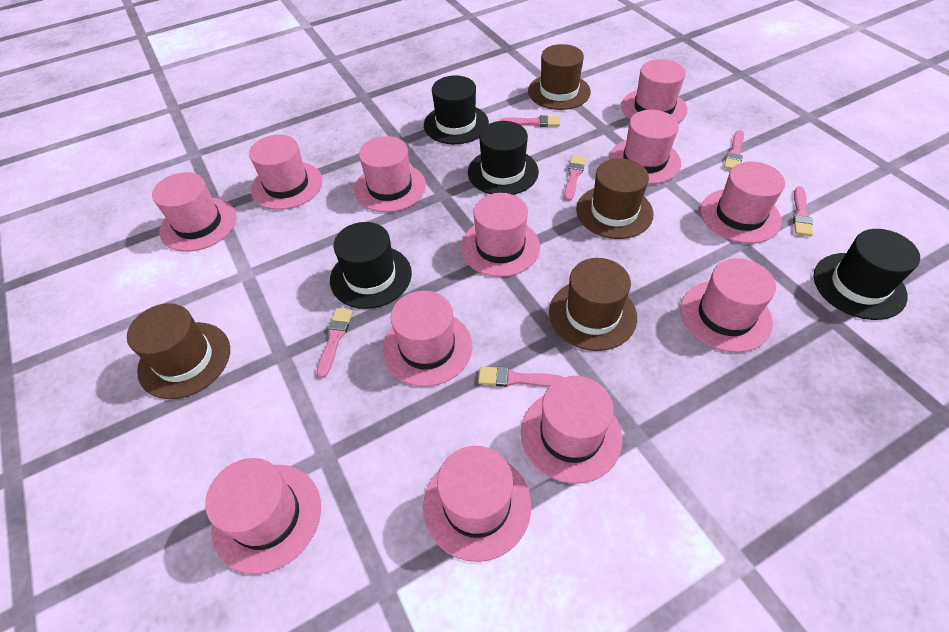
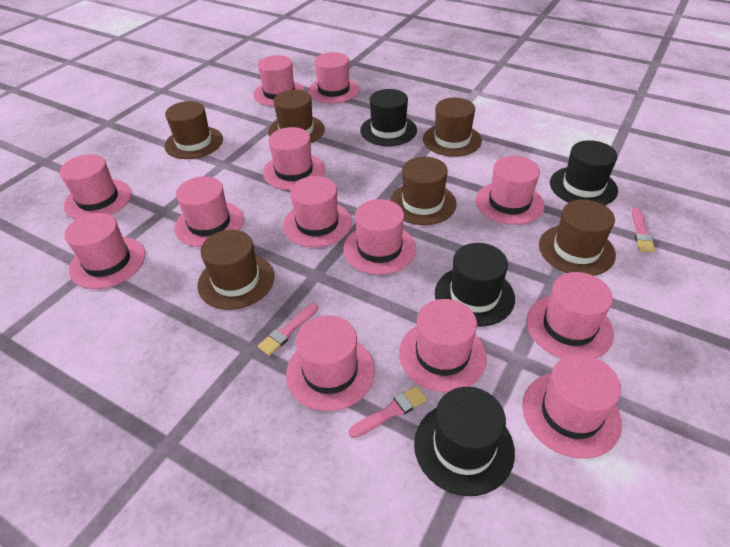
brown hat: [127,303,230,399] [528,44,591,110] [549,258,637,351] [576,158,654,239] = 4 -> [165,101,223,159] [197,230,274,310] [268,90,325,143] [390,157,457,225] [423,98,482,157] [539,199,616,276] = 6
pink brush: [317,308,353,378] [478,366,564,387] [500,115,560,127] [564,155,586,201] [724,130,744,170] [793,186,813,236] = 6 -> [258,303,318,356] [349,386,427,438] [632,207,655,252] = 3
pink hat: [152,172,236,252] [205,458,321,574] [249,135,323,210] [354,136,426,212] [382,291,472,387] [423,446,531,562] [461,193,540,277] [521,376,622,484] [609,110,681,184] [621,59,688,123] [680,258,776,353] [700,162,785,244] = 12 -> [60,154,131,219] [65,213,145,289] [174,176,244,247] [254,55,305,106] [263,127,325,190] [283,176,352,247] [286,315,375,411] [308,52,360,103] [344,199,416,275] [399,299,487,392] [476,156,544,225] [522,354,622,459] [526,272,614,359] = 13

